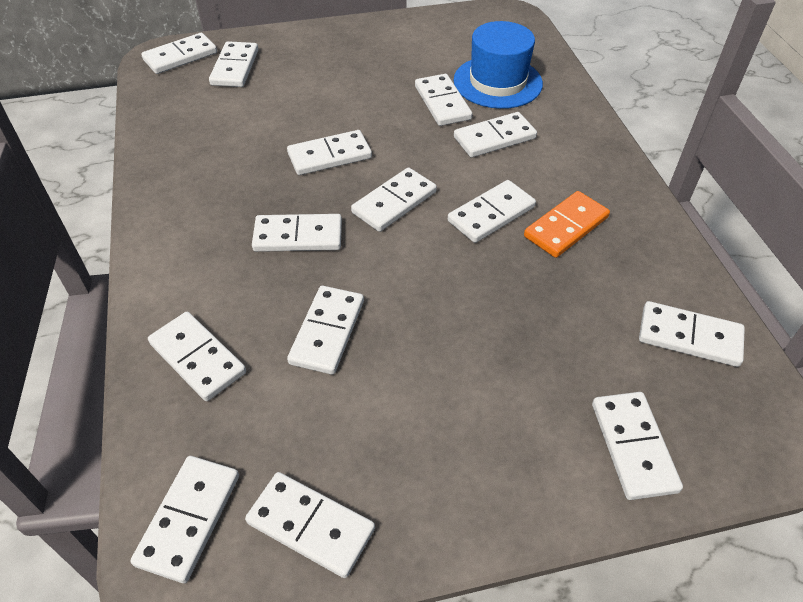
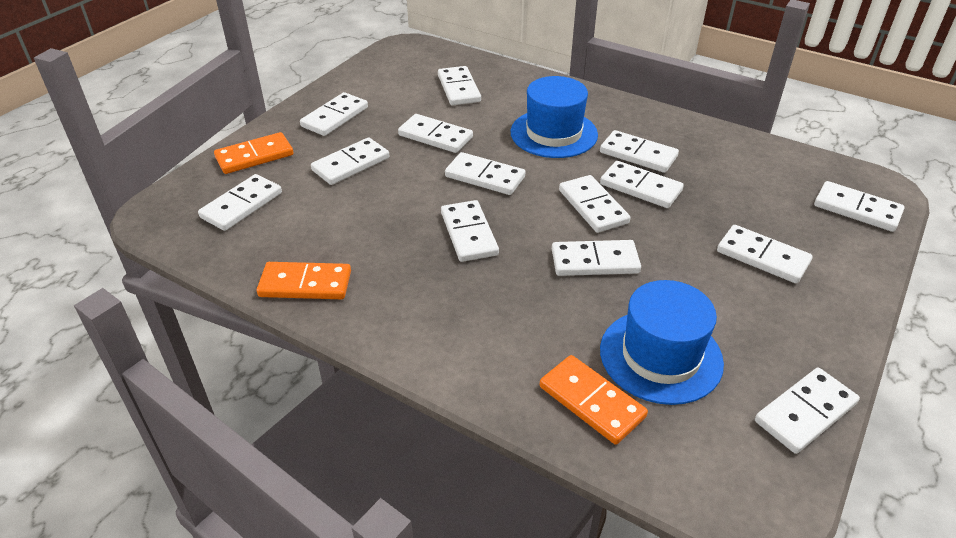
blue hat: [454,21,543,109] = 1 -> [511,76,598,158] [600,280,724,405] = 2
orange domino: [524,191,610,258] = 1 -> [214,132,293,174] [257,262,351,299] [540,355,648,445] = 3

